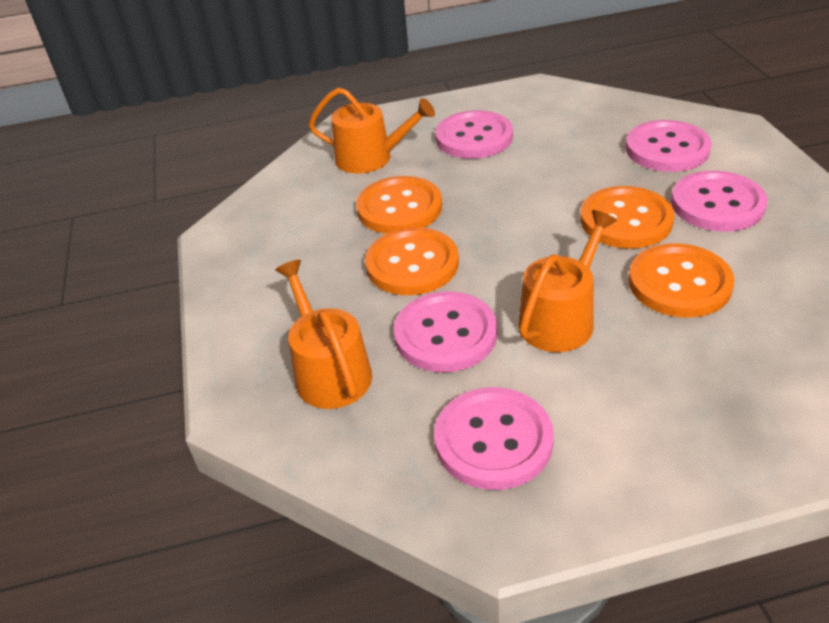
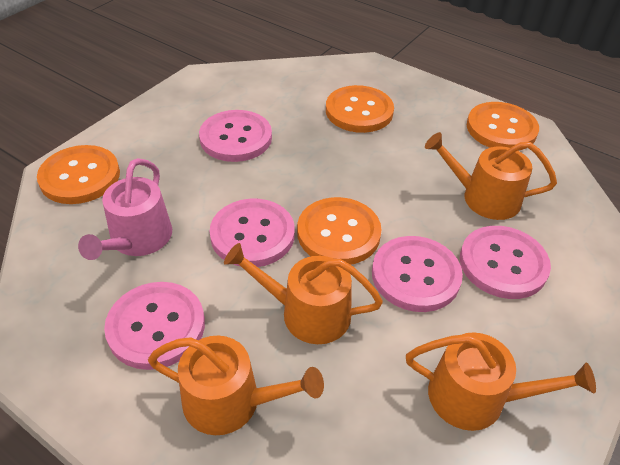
orange watering can: [275,260,372,409] [308,88,435,174] [518,210,617,352] = 3 -> [148,336,324,435] [224,243,383,344] [406,333,596,431] [425,132,557,220] = 4
pink watering can: none = 0 -> [78,158,172,260] = 1

